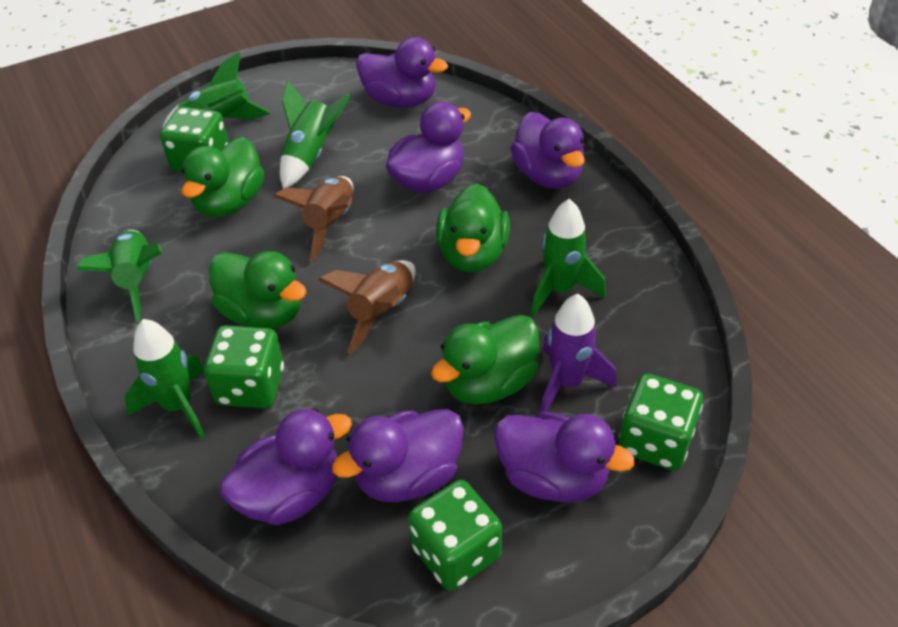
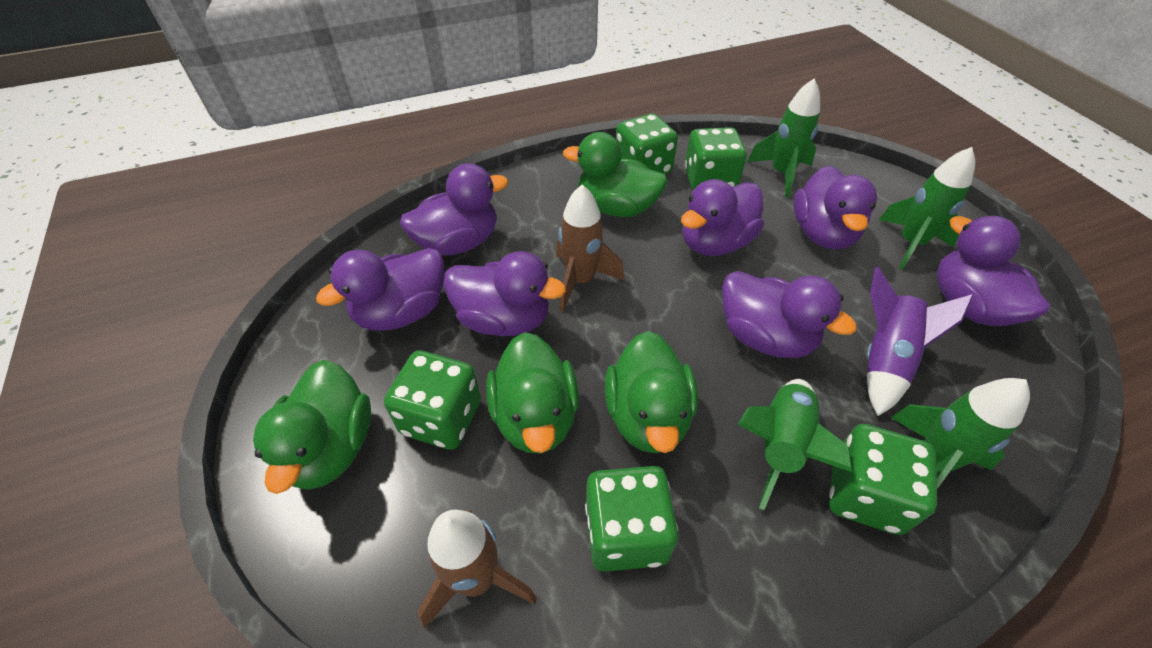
green dice: [160,107,229,172] [204,325,284,409] [408,480,503,591] [619,373,703,470] = 4 -> [384,351,481,450] [585,466,678,572] [616,114,678,174] [685,127,747,190] [829,424,937,535] = 5
green rocket: [77,230,162,322] [125,319,205,439] [162,52,271,128] [280,81,350,189] [531,199,606,316] = 5 -> [737,379,852,510] [747,79,820,198] [879,147,975,269] [891,378,1030,489] = 4
purple duck: [220,408,352,525] [332,409,464,502] [356,37,448,107] [386,102,471,193] [494,412,635,502] [510,112,585,189] = 6 -> [316,248,444,331] [400,163,508,256] [443,251,566,336] [681,179,764,256] [722,271,857,358] [793,165,877,250] [937,216,1050,326] = 7

